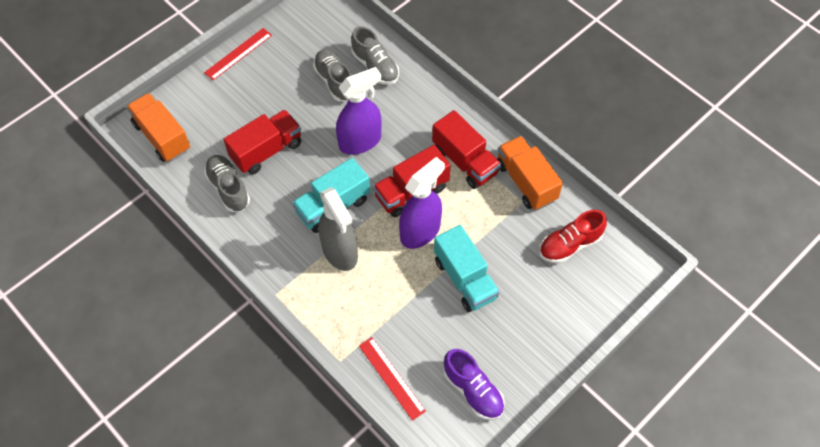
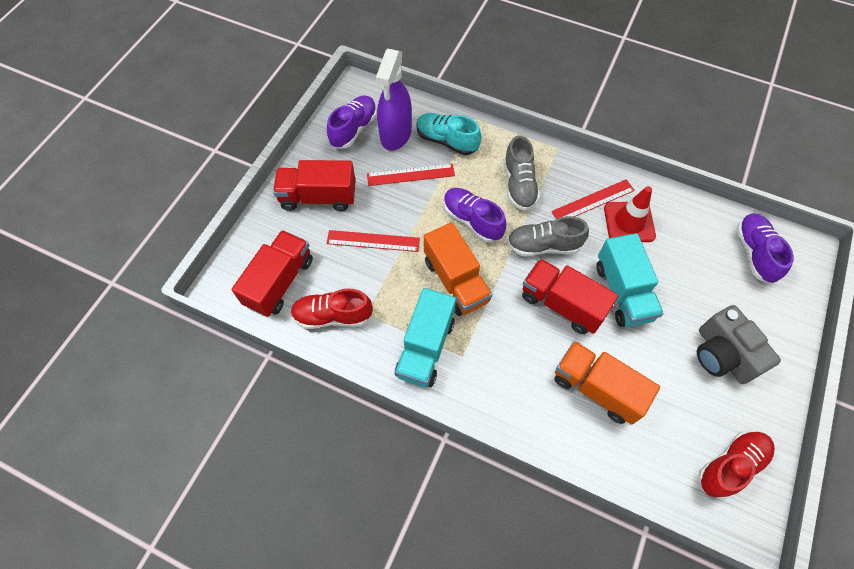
grey camera: none = 0 -> [697,305,781,384] = 1
grey shoe: [204,155,250,212] [313,50,352,101] [351,26,399,85] = 3 -> [504,135,540,211] [507,216,589,256] = 2
grey spray bottle: [318,187,358,271] = 1 -> none = 0
purple shoe: [443,349,505,420] = 1 -> [327,95,377,149] [444,188,506,243] [736,213,794,284] = 3
purple spray bottle: [336,67,381,155] [399,157,445,249] = 2 -> [376,49,412,151] = 1
red ruler: [204,28,272,80] [359,337,426,421] = 2 -> [327,230,420,252] [367,164,455,186] [551,179,635,219] = 3
red shoe: [539,210,607,264] = 1 -> [291,289,373,329] [698,431,775,499] = 2
red traffic cone: none = 0 -> [604,186,656,242] = 1
turquoise shoe: none = 0 -> [416,113,482,155] = 1

